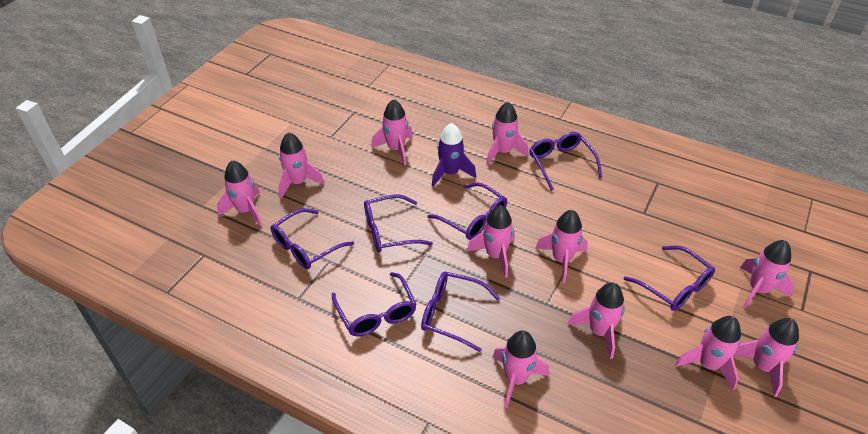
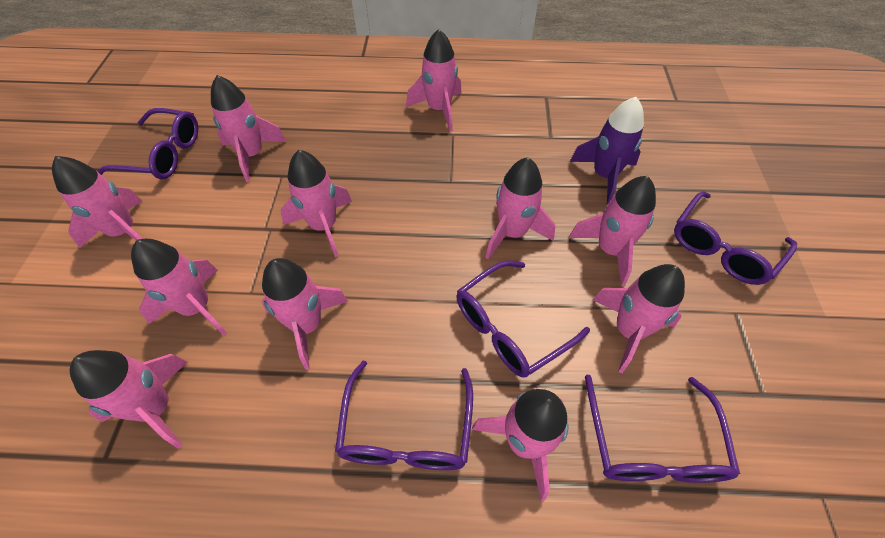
purple glasses: [271,208,354,269] [332,272,417,336] [364,194,433,252] [421,272,500,352] [427,183,507,240] [530,132,602,191] [624,246,715,311] = 7 -> [97,108,198,179] [335,361,473,470] [456,260,590,378] [585,375,740,483] [674,191,797,285] = 5

